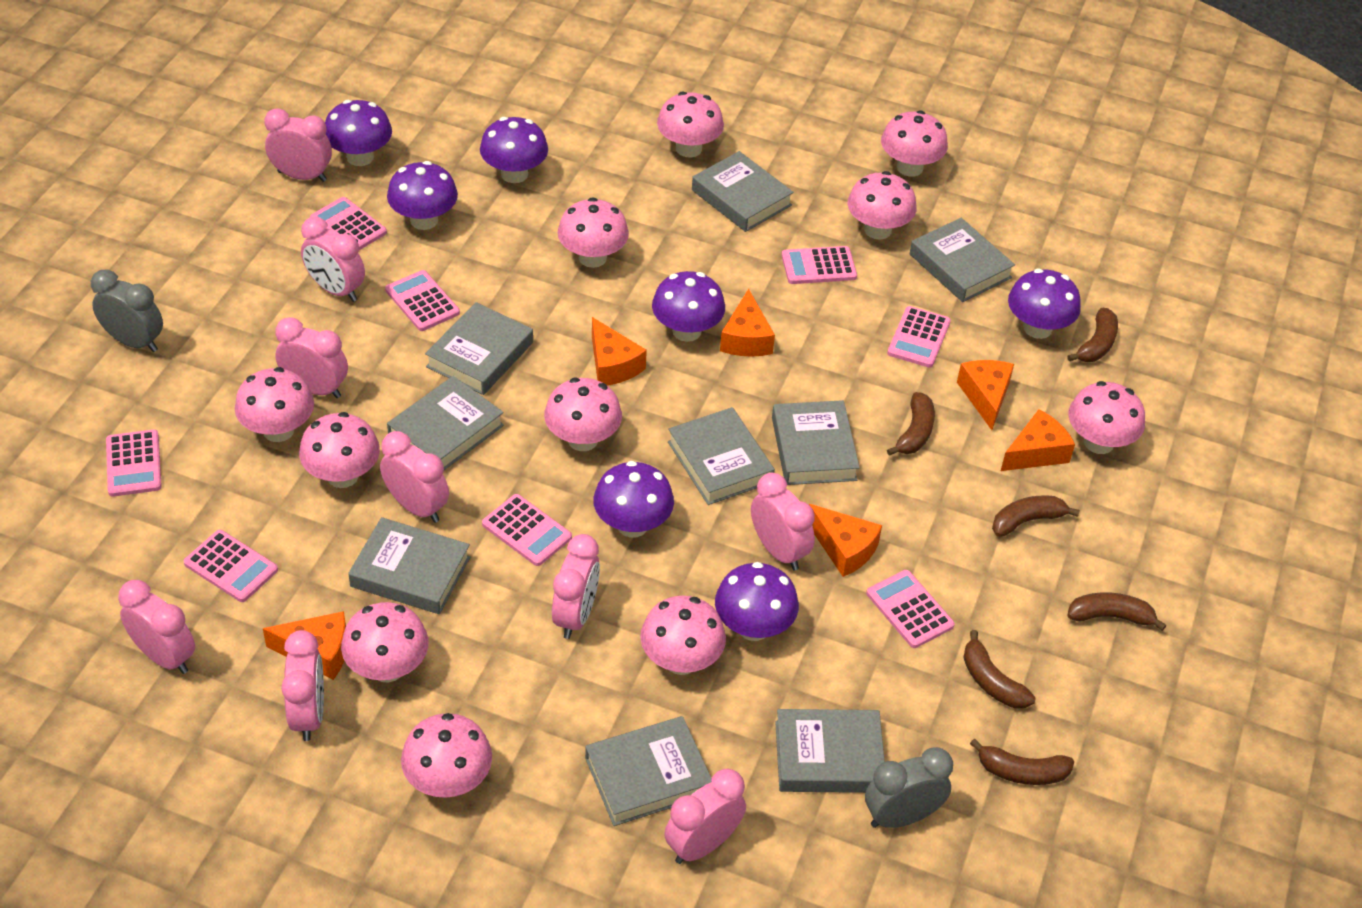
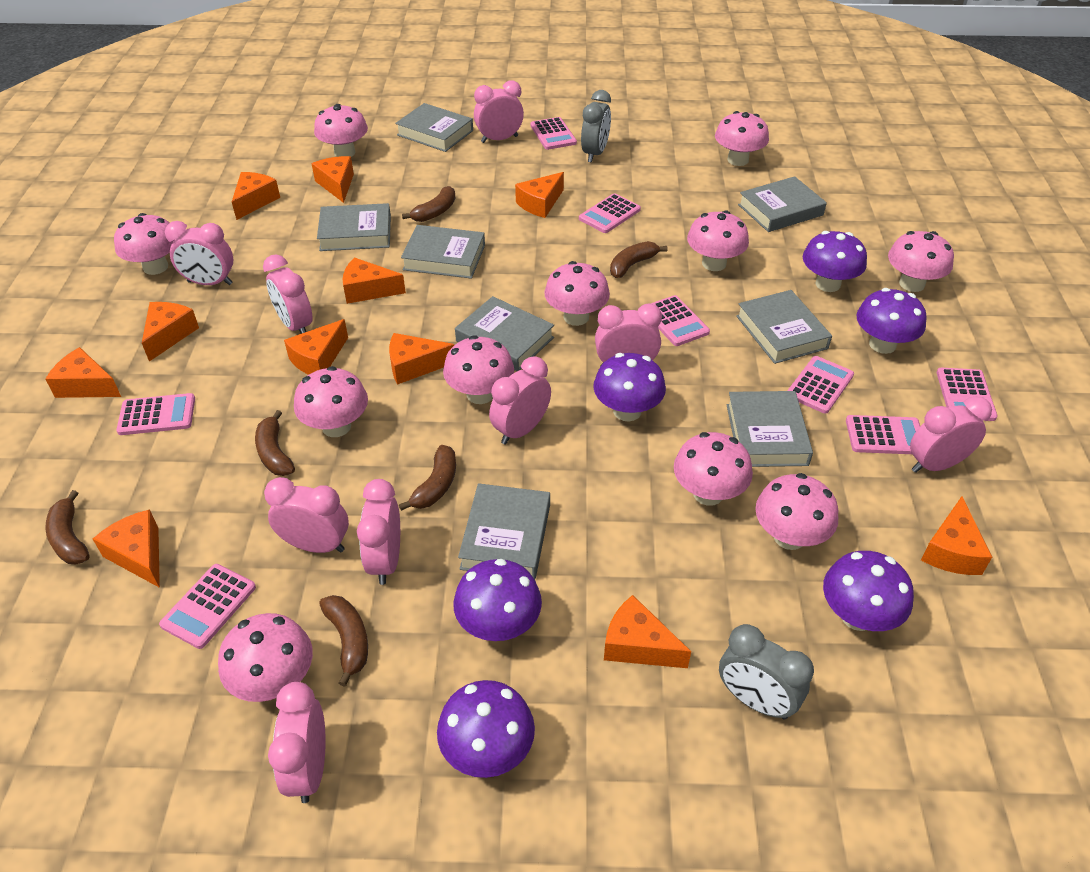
grey book: [348,517,470,614] [387,376,504,470] [425,302,533,395] [585,716,712,826] [668,407,775,505] [692,151,794,232] [772,400,860,485] [775,709,885,793] [910,218,1015,302] = 9 -> [317,203,391,251] [395,103,473,152] [401,225,485,279] [455,296,554,371] [458,483,550,580] [727,391,813,467] [736,290,832,364] [738,176,827,232] = 8
orange cheese: [263,611,346,680] [592,317,647,386] [720,289,775,357] [809,504,882,577] [957,360,1014,430] [1001,409,1075,471] = 6 -> [45,347,121,398] [93,509,160,588] [142,302,199,361] [232,172,280,220] [284,319,348,375] [311,156,354,203] [343,257,406,304] [389,333,454,385] [515,172,564,218] [604,595,691,668] [921,496,992,575] = 11
purple mushroom: [325,100,392,166] [387,161,458,230] [480,117,548,183] [593,461,674,538] [652,271,725,342] [715,562,799,641] [1008,269,1081,339] = 7 -> [437,680,535,778] [453,559,542,641] [593,353,666,421] [803,231,867,292] [823,551,914,631] [857,288,927,354] = 6

